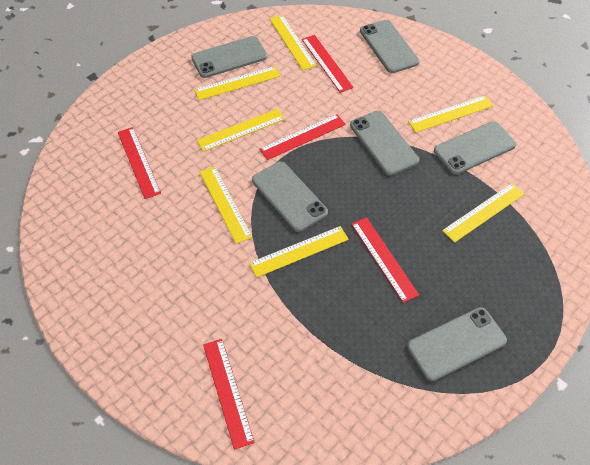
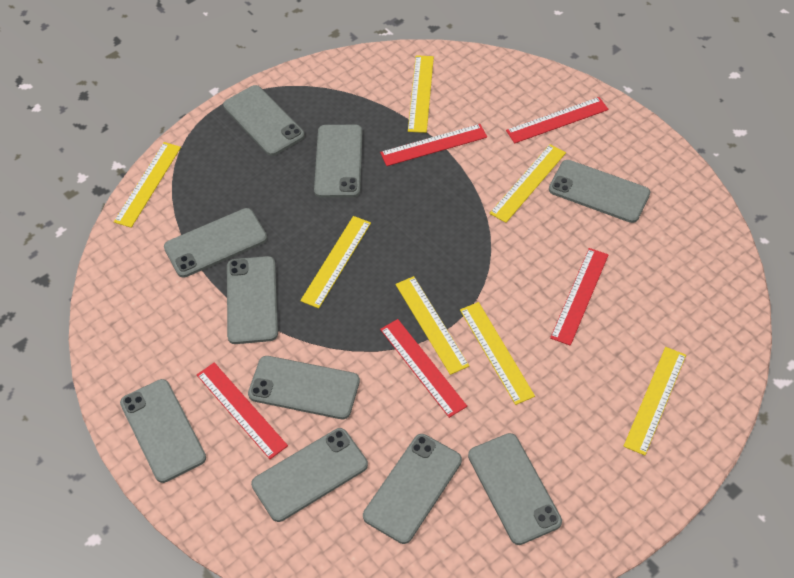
grey phone: [191,36,267,78] [252,162,328,232] [350,111,419,176] [360,20,420,73] [407,307,507,381] [434,121,516,175] = 6 -> [120,379,206,483] [164,208,267,278] [223,85,305,156] [227,256,278,344] [248,356,360,419] [251,428,368,522] [314,125,363,198] [363,434,462,544] [468,433,562,545] [549,160,650,223] = 10

